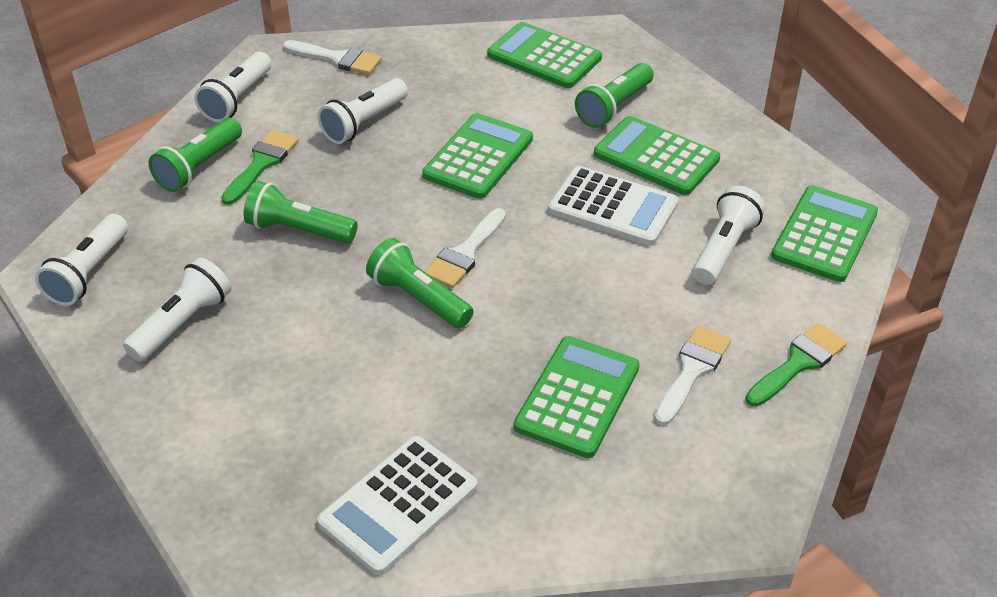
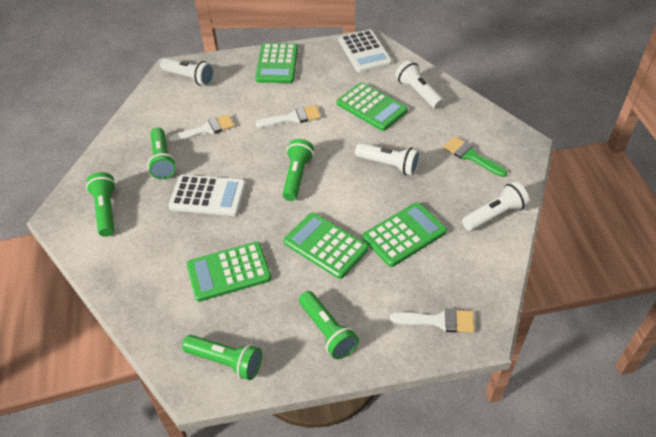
green brush: [221,130,299,205] [745,323,847,407] = 2 -> [443,137,507,177] = 1
green flashlight: [149,118,242,192] [244,181,357,244] [366,238,474,329] [575,63,654,128] = 4 -> [86,172,116,237] [148,127,176,179] [182,335,262,380] [283,139,314,201] [299,291,359,359] = 5
white flashlight: [35,214,128,306] [123,257,231,362] [194,52,271,122] [318,78,408,144] [693,186,765,285] = 5 -> [160,58,214,86] [355,143,420,176] [395,60,444,109] [462,182,529,231] = 4

